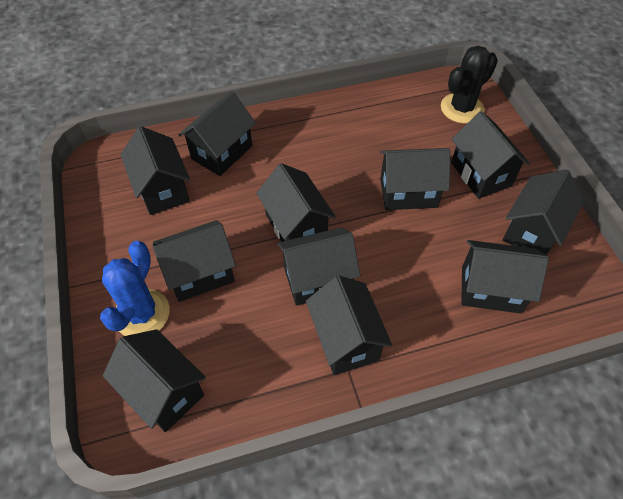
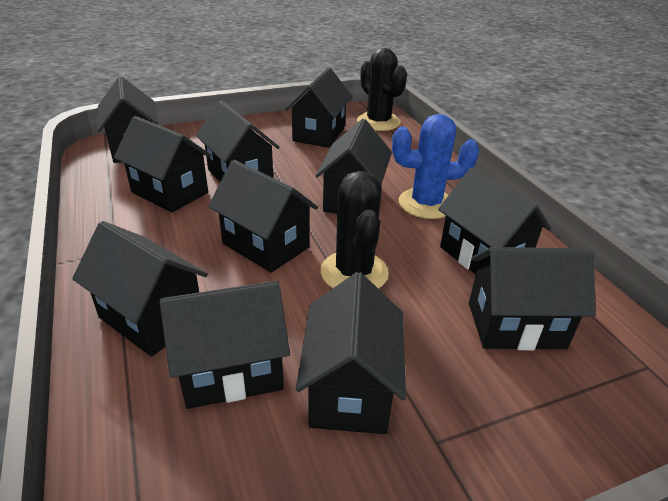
black cactus: [441,46,498,123] = 1 -> [321,171,389,289] [357,48,407,131] = 2

